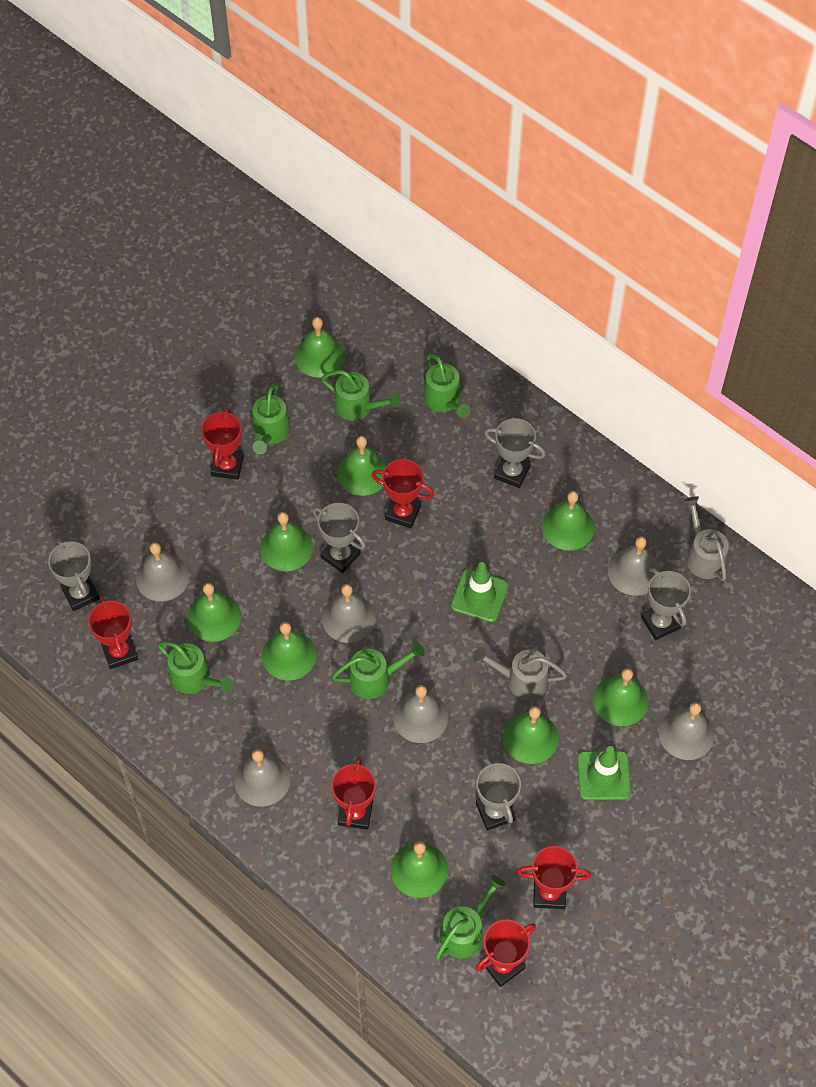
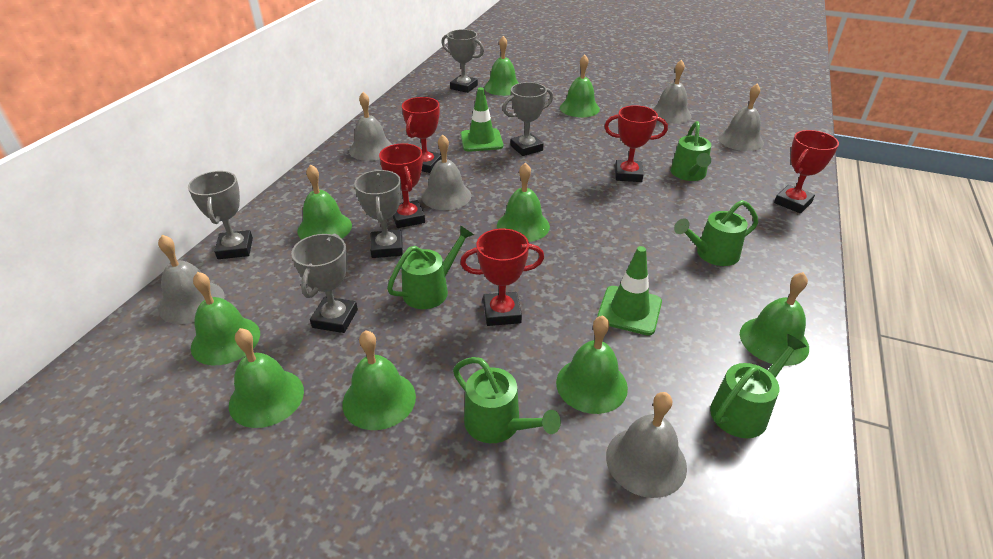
green watering can: [157,641,233,694] [252,383,291,454] [321,370,401,421] [332,642,425,699] [423,354,471,418] [436,875,505,960] = 6 -> [387,225,474,309] [453,357,561,443] [671,121,711,181] [674,200,758,266] [710,334,807,438] = 5
grey watering can: [473,647,567,700] [684,496,729,581] = 2 -> none = 0
red trophy: [88,596,138,669] [201,407,244,480] [331,756,376,830] [372,459,434,528] [475,919,536,987] [517,846,591,909] = 6 -> [379,143,425,228] [402,97,442,173] [460,229,544,326] [604,105,668,182] [774,130,839,213] = 5

